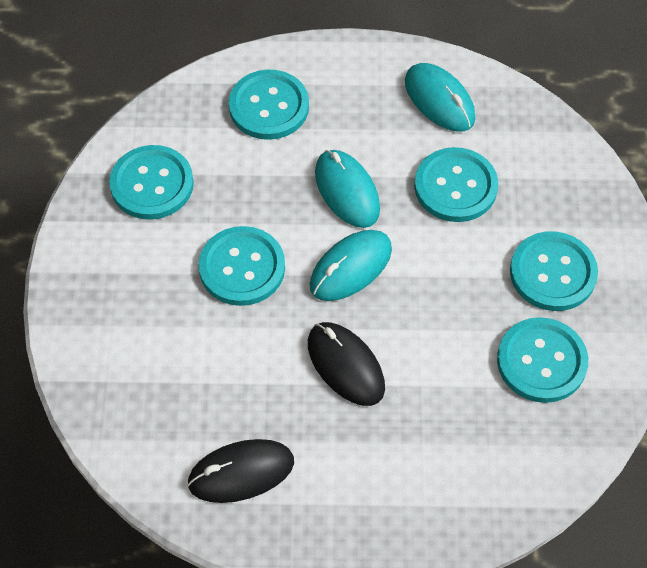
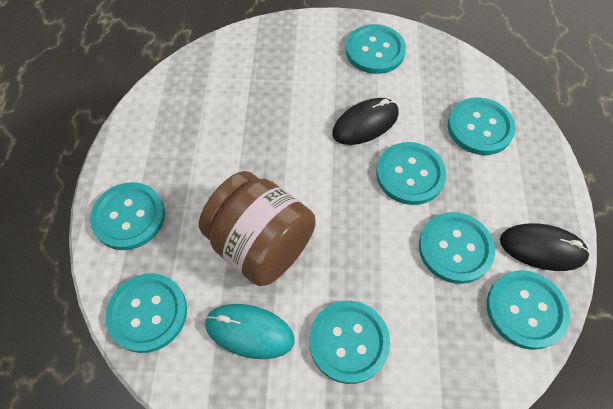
brown jar: none = 0 -> [199,171,316,286] = 1
turquoise button: [109,145,194,220] [199,226,285,306] [229,69,309,140] [414,147,498,222] [497,317,588,403] [510,231,598,311] = 6 -> [90,182,165,250] [105,273,187,353] [309,301,390,384] [346,24,406,74] [376,142,446,205] [419,212,495,284] [448,97,516,155] [487,270,570,350] = 8
turquoise mouse: [310,230,392,301] [315,150,380,228] [405,63,475,131] = 3 -> [205,304,295,359] = 1

